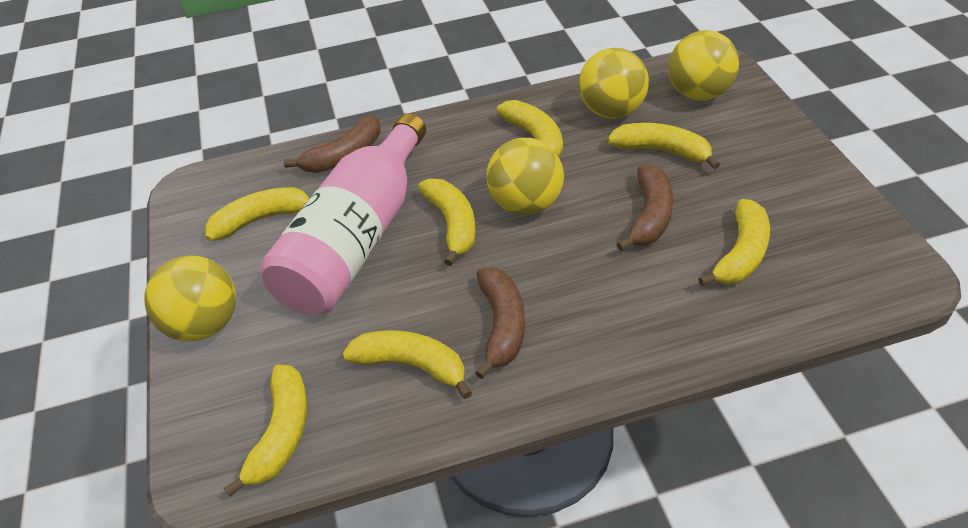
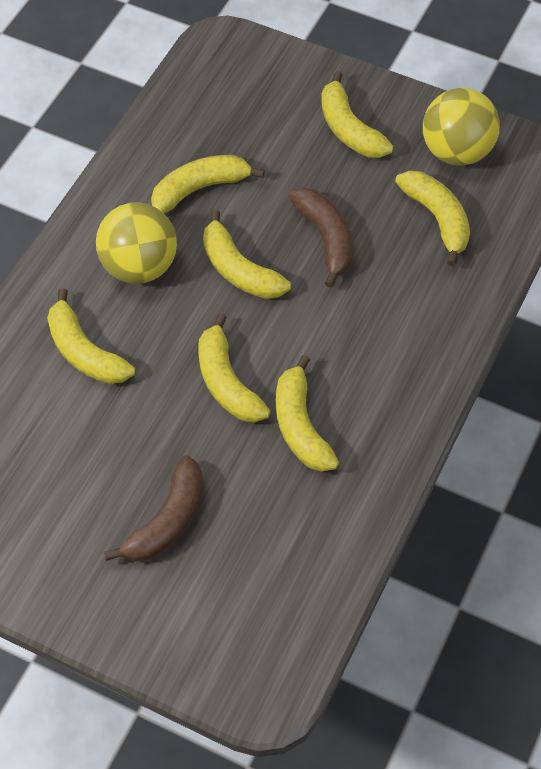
brown banana: [284,115,380,173] [475,267,525,379] [617,164,673,251] = 3 -> [104,455,203,562] [288,188,353,288] = 2
pink bottle: [259,113,426,315] = 1 -> none = 0
yellow ball: [144,255,236,341] [486,138,564,215] [579,48,649,119] [668,30,739,101] = 4 -> [96,202,177,284] [423,88,500,166] = 2

